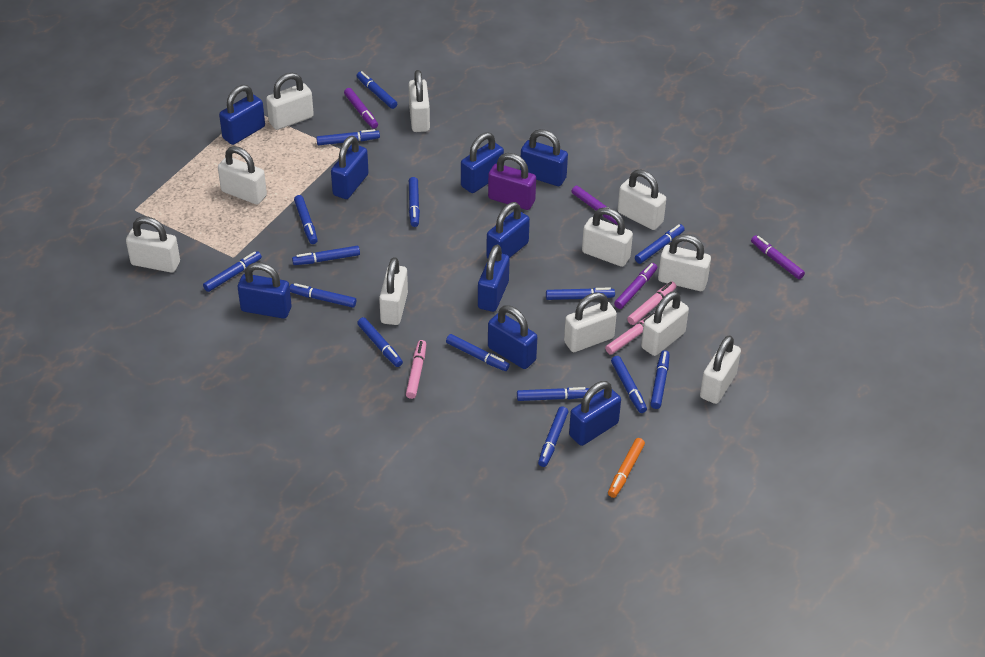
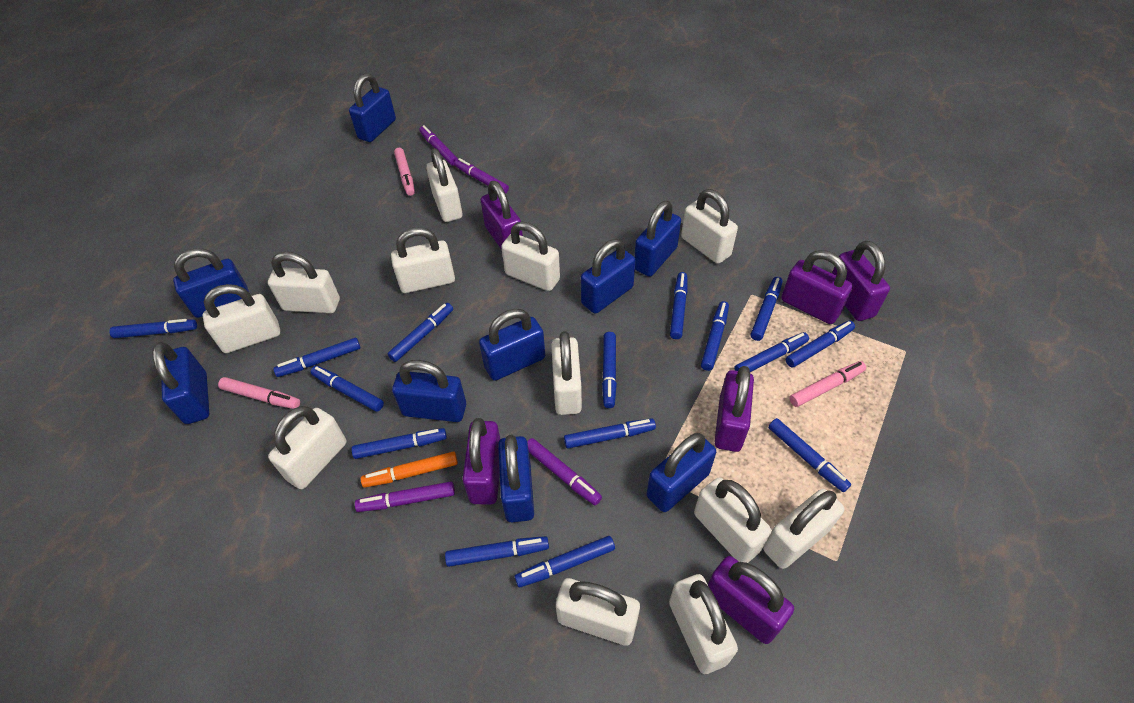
purple padlock: [488,153,536,210] = 1 -> [463,418,500,505] [481,181,523,250] [708,556,794,644] [714,366,754,452] [781,250,853,324] [832,240,890,321] = 6
white padlock: [126,216,180,273] [218,146,267,205] [266,73,314,130] [379,257,408,325] [409,70,430,132] [564,292,617,352] [582,207,633,267] [618,170,666,230] [641,291,689,356] [658,234,711,291] [700,335,741,404] = 11 -> [203,284,280,353] [268,252,340,313] [268,406,347,489] [391,227,455,293] [426,148,462,222] [501,222,560,291] [551,331,582,415] [556,578,640,645] [669,574,738,674] [681,189,738,264] [694,478,771,563] [763,489,844,569] = 12

